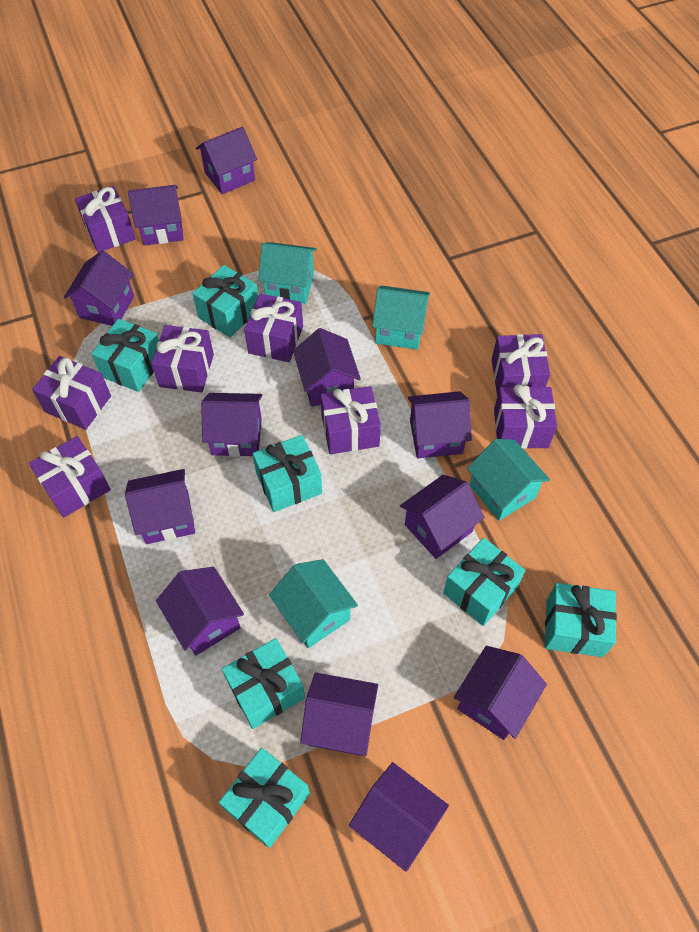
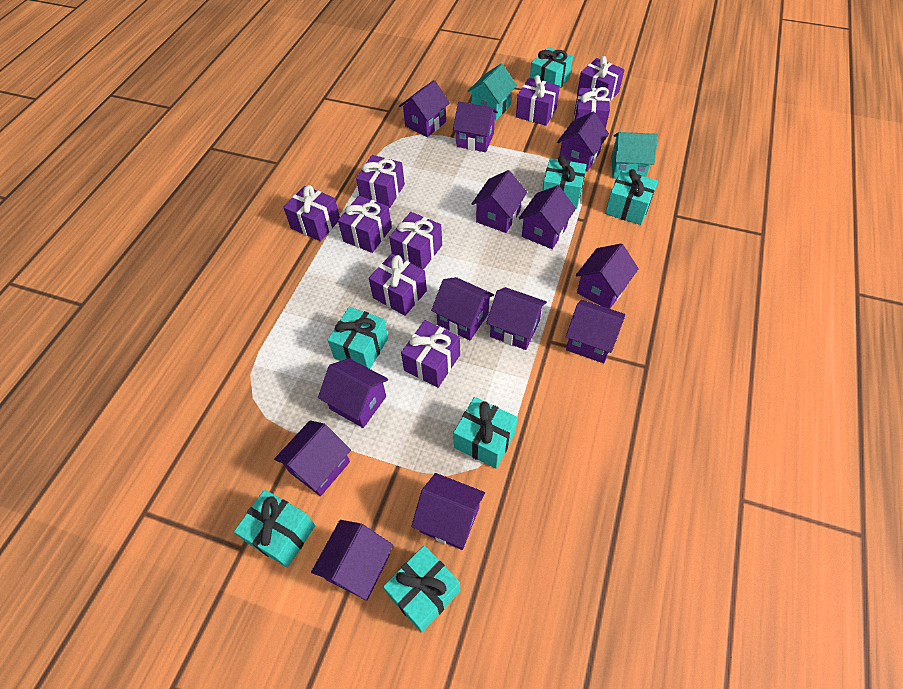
purple gift: [29,436,111,517] [32,356,111,430] [75,186,136,252] [151,325,214,393] [244,294,303,362] [321,386,381,454] [492,334,550,396] [494,384,557,449] = 8 -> [283,185,340,241] [338,196,392,253] [356,155,405,208] [369,254,427,316] [389,212,442,270] [401,320,460,388] [516,75,560,126] [574,87,610,128] [577,56,625,101] = 9
purple house: [64,250,134,326] [125,469,195,544] [128,185,184,246] [156,567,244,656] [196,126,257,194] [201,393,262,457] [293,328,361,407] [300,673,378,756] [349,762,449,872] [400,475,485,559] [408,391,472,458] [454,646,547,740] = 12 -> [274,420,351,496] [311,520,393,600] [318,358,388,428] [399,80,450,137] [411,473,485,550] [431,277,494,340] [453,102,498,152] [472,170,527,233] [486,287,547,350] [518,185,576,249] [557,112,609,172] [566,300,625,363] [576,244,639,309] = 13
turquoise house: [258,242,317,304] [269,559,358,648] [372,286,430,350] [467,439,550,521] = 4 -> [468,64,517,120] [611,132,658,179] = 2

